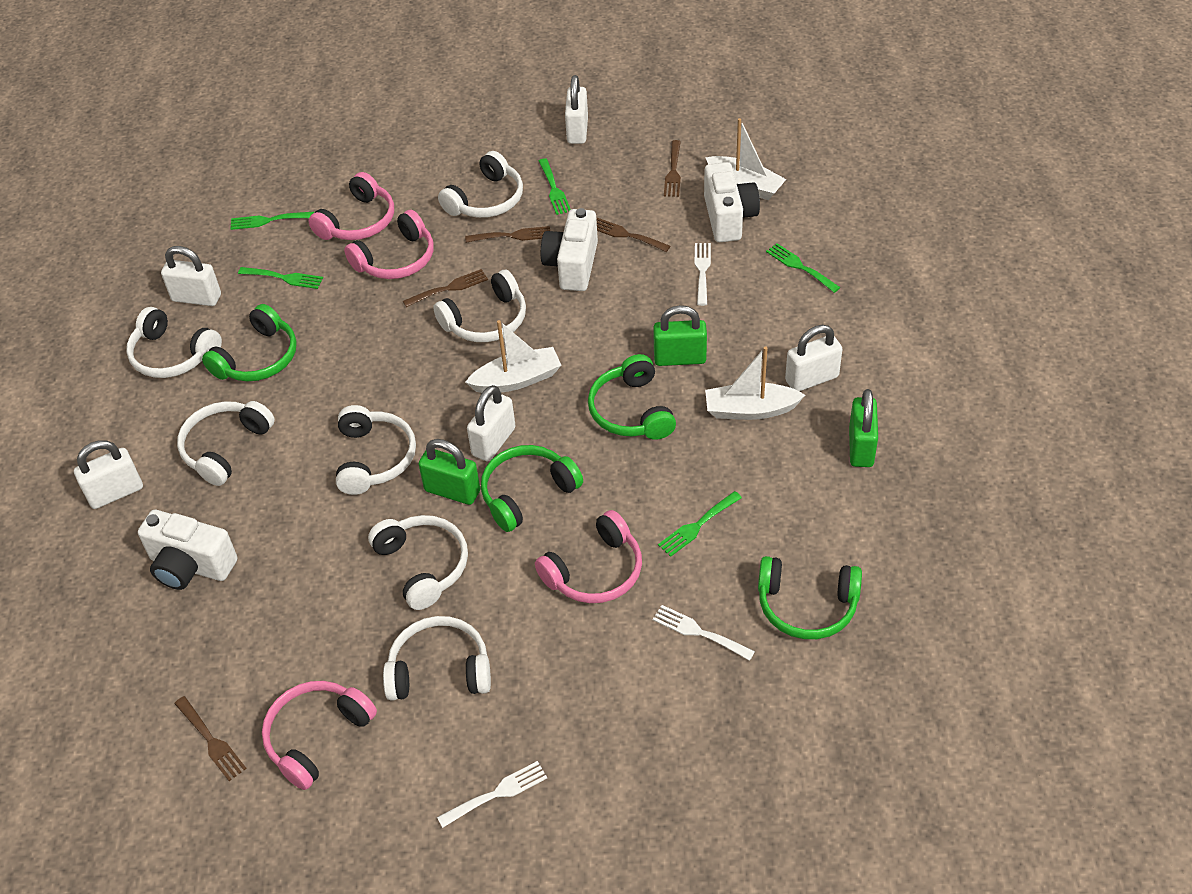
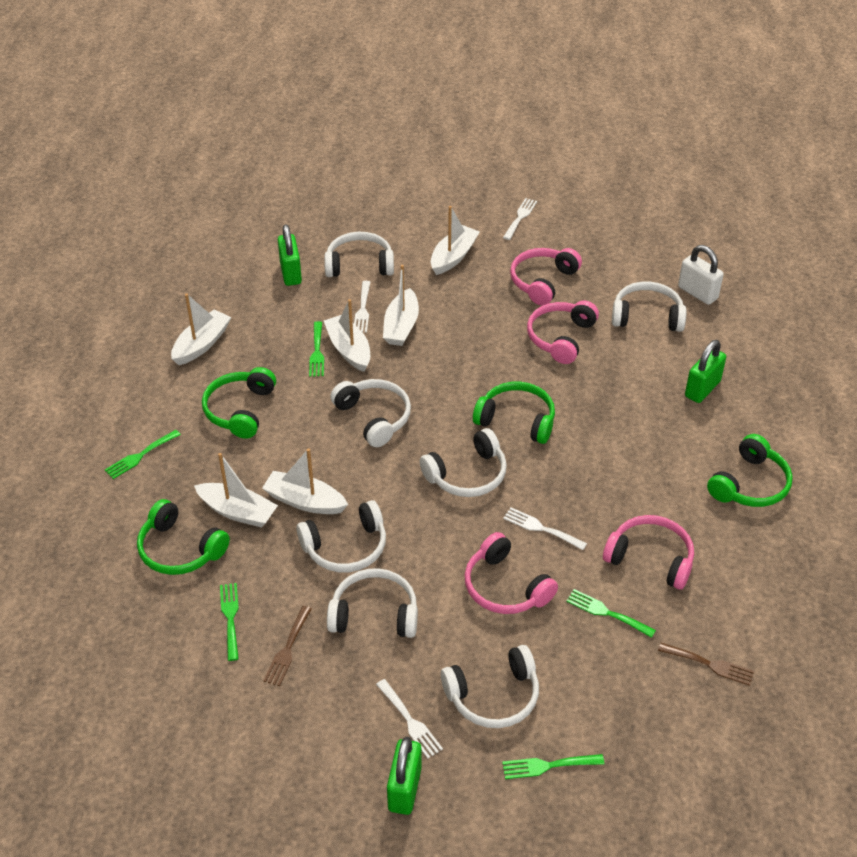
brown fork: [174,696,247,781] [403,269,488,307] [465,226,550,243] [596,218,670,252] [664,140,681,197] = 5 -> [263,606,312,686] [658,643,754,686] = 2
white boat: [465,320,561,393] [705,118,786,200] [705,346,805,420] = 3 -> [171,293,231,365] [194,453,278,528] [262,448,348,514] [324,299,370,372] [383,265,419,346] [431,206,480,275] = 6
white camera: [138,510,238,590] [541,208,598,291] [704,162,760,242] = 3 -> none = 0
white fork: [437,761,547,828] [653,605,755,661] [694,243,711,306] = 3 -> [354,281,370,333] [376,679,443,758] [503,198,537,240] [503,507,587,550] = 4
white padlock: [74,440,143,509] [161,246,221,306] [467,385,516,461] [565,75,588,144] [785,325,842,391] = 5 -> [678,245,724,305] = 1

